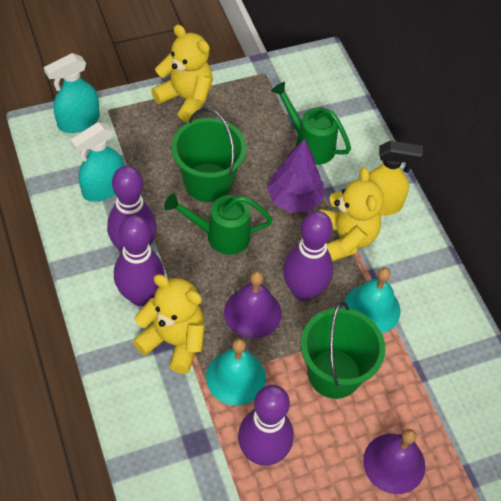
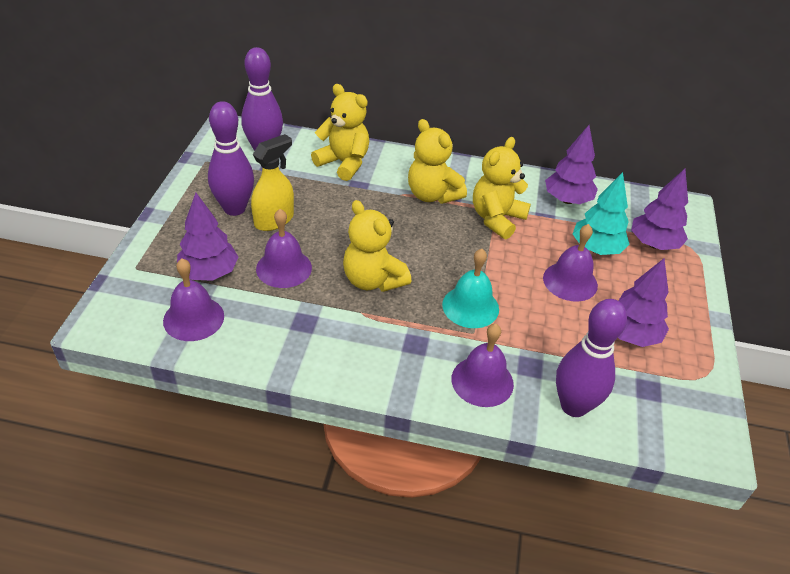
green bucket: [171,108,247,202] [301,302,385,399] = 2 -> none = 0
green watering can: [164,194,272,255] [271,82,351,165] = 2 -> none = 0
purple bell: [224,271,281,339] [363,429,425,494] = 2 -> [163,259,224,341] [256,209,312,288] [452,324,514,407] [543,224,598,302] = 4
purple bowling pin: [107,166,157,252] [114,215,165,306] [238,385,293,466] [283,211,333,301] = 4 -> [208,101,254,216] [241,47,283,151] [556,299,627,417] = 3
purple tree: [267,139,324,213] = 1 -> [177,193,239,281] [545,125,598,204] [618,259,669,347] [631,169,688,250] = 4
turquoise bell: [206,338,266,406] [344,267,401,333] = 2 -> [442,249,499,328] = 1
turquoise spray bottle: [44,53,99,133] [70,122,124,202] = 2 -> none = 0
turquoise tree: none = 0 -> [573,172,629,255] = 1
yellow teddy bear: [133,274,204,374] [151,25,213,123] [319,167,384,262] = 3 -> [311,84,369,181] [343,200,411,292] [408,119,467,204] [473,137,531,239] = 4

